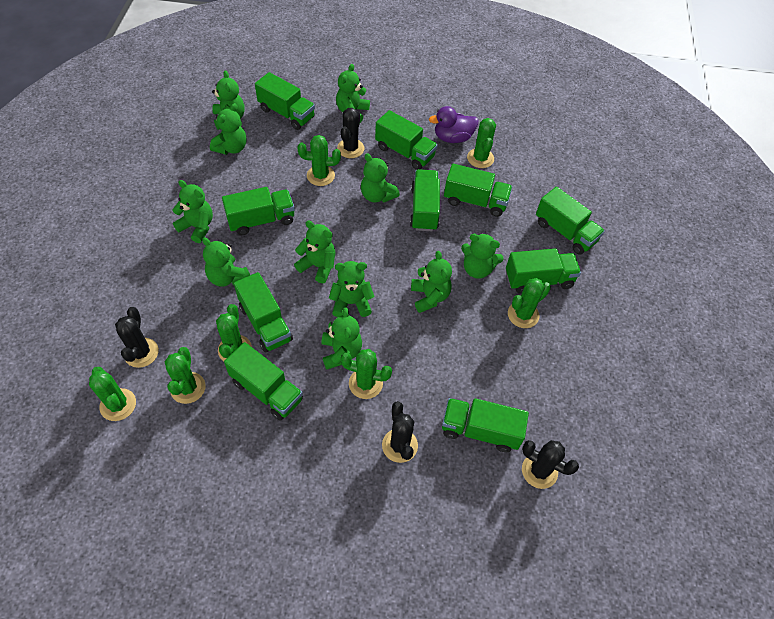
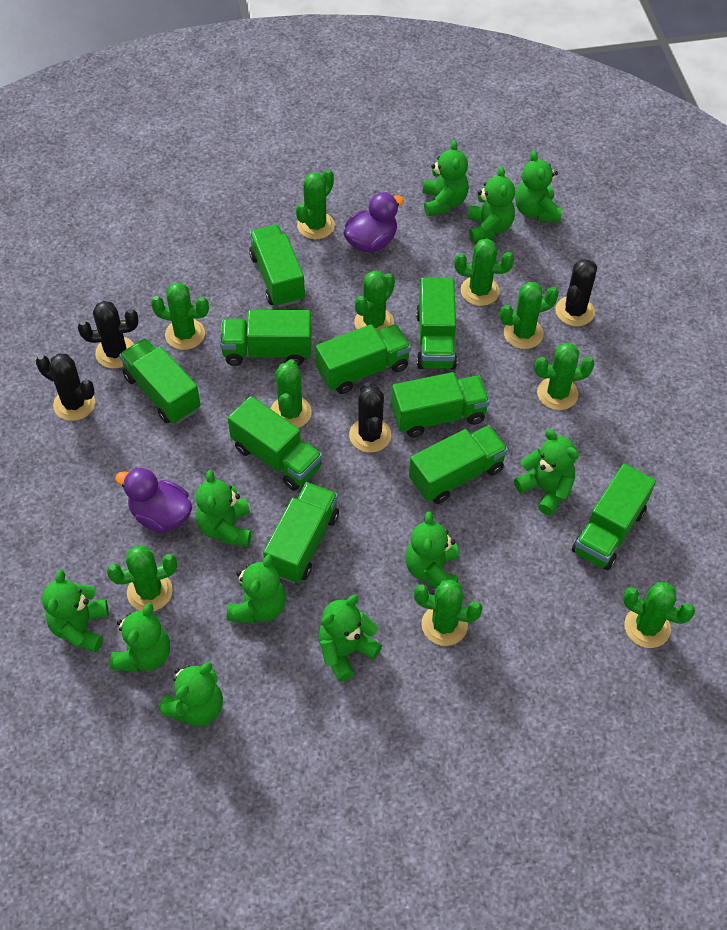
green cactus: [89,367,136,421] [165,347,206,404] [216,304,252,361] [297,135,341,186] [340,349,392,399] [467,118,496,168] [508,278,551,328] = 7 -> [107,545,177,611] [151,282,209,350] [271,359,312,428] [296,169,335,239] [354,271,395,331] [414,579,483,646] [454,239,514,306] [500,282,559,349] [534,343,595,410] [623,582,695,648] = 10
purple duck: [429,106,478,143] = 1 -> [115,468,192,533] [344,192,404,252] = 2

